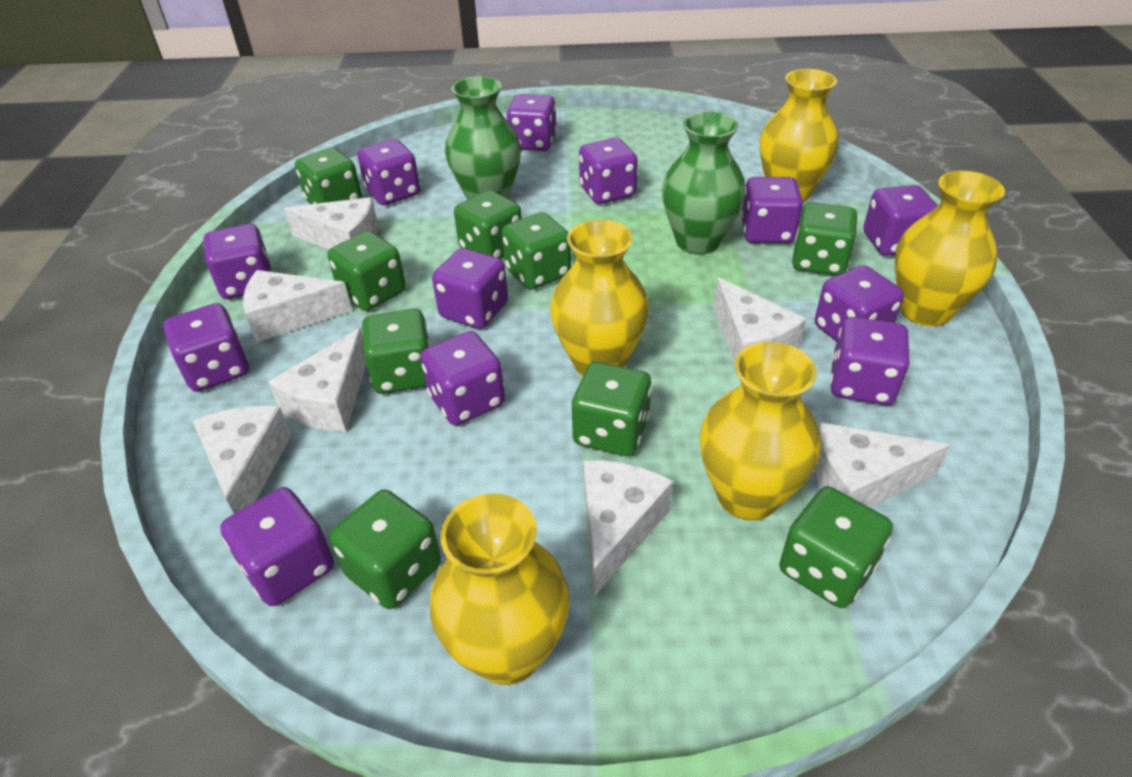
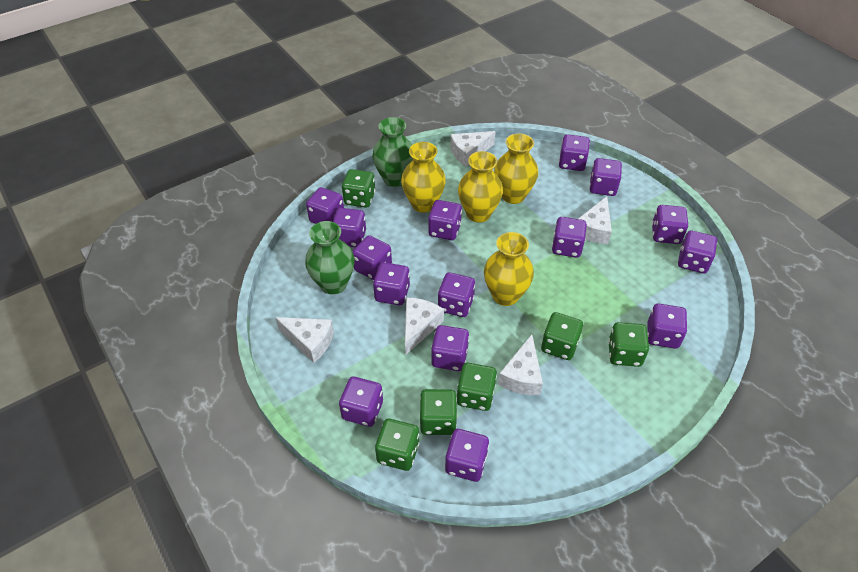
green dice: [295,147,362,204] [327,231,406,311] [330,489,441,609] [362,309,431,394] [454,190,522,259] [502,212,571,290] [572,362,651,456] [779,486,893,608] [792,202,858,276] = 9 -> [342,169,375,208] [375,419,419,471] [420,389,457,435] [457,363,497,411] [541,312,583,360] [608,322,649,367] = 6
purple dice: [163,303,249,392] [204,224,272,299] [220,487,334,606] [357,139,420,205] [420,331,505,425] [432,248,508,329] [507,94,557,151] [579,138,638,204] [741,177,803,243] [815,265,904,341] [830,317,910,405] [863,185,938,256] = 12 -> [306,187,344,224] [333,208,366,247] [339,377,383,427] [352,235,392,280] [373,262,410,305] [428,200,462,240] [431,325,469,371] [438,272,475,317] [445,429,489,482] [552,217,587,258] [559,134,590,171] [589,158,622,196] [647,304,687,349] [652,205,688,244] [678,230,717,273] = 15
white cheese: [193,406,292,514] [243,270,352,342] [268,328,366,432] [284,197,378,250] [583,460,673,597] [714,278,806,364] [814,423,950,507] = 7 -> [275,317,334,363] [405,297,444,355] [450,131,496,166] [498,334,543,395] [578,196,612,244] = 5
yellow vase: [430,494,570,685] [550,220,649,376] [700,342,821,520] [760,69,839,202] [895,171,1005,327] = 5 -> [401,142,446,213] [458,151,503,223] [484,232,534,306] [494,133,538,204] = 4

